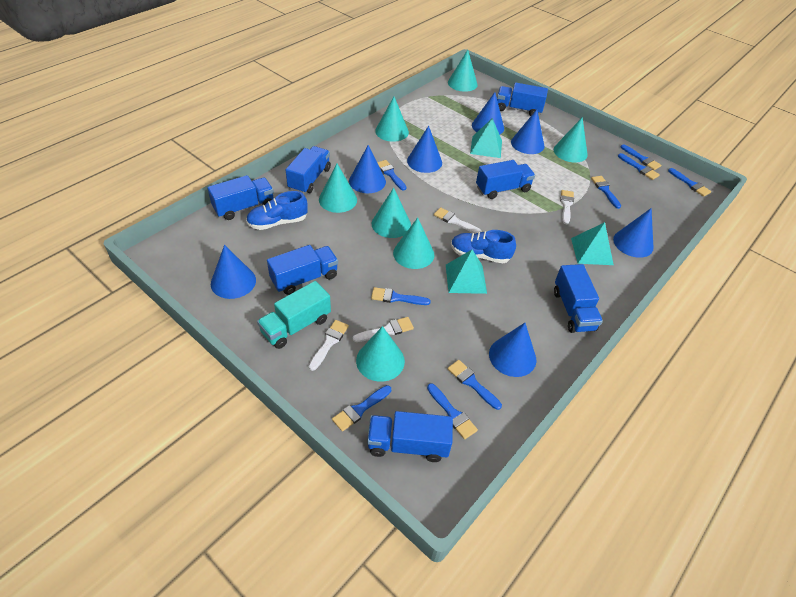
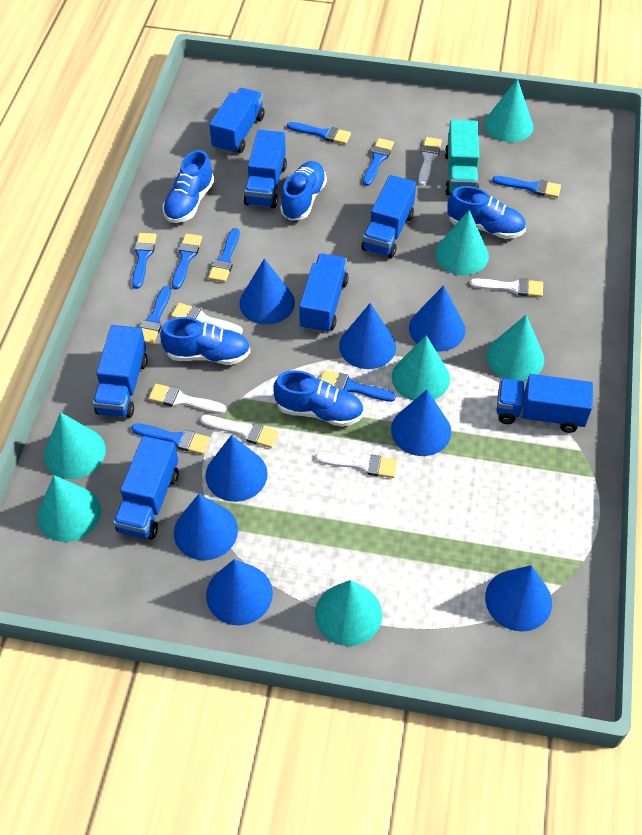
blue cone: [211,245,256,299] [349,145,386,193] [407,126,442,173] [472,92,504,135] [489,323,536,377] [511,109,545,154] [613,208,654,258] = 7 -> [174,494,238,560] [205,435,268,502] [206,559,273,625] [239,259,295,325] [339,303,396,369] [391,390,451,456] [409,285,465,351] [485,565,552,632] = 8
blue shoe: [246,191,308,230] [451,230,516,263] = 2 -> [160,317,251,365] [163,150,214,223] [274,370,364,427] [280,161,327,221] [447,186,526,239] = 5
turquoise pyramid: [446,249,487,294] [470,118,502,158] [571,222,614,265] = 3 -> none = 0
white brush: [309,320,349,371] [353,317,414,342] [434,207,482,234] [560,190,574,224] = 4 -> [148,384,226,414] [171,303,243,334] [200,415,279,448] [315,452,397,478] [418,137,442,186] [470,278,543,297] = 6

